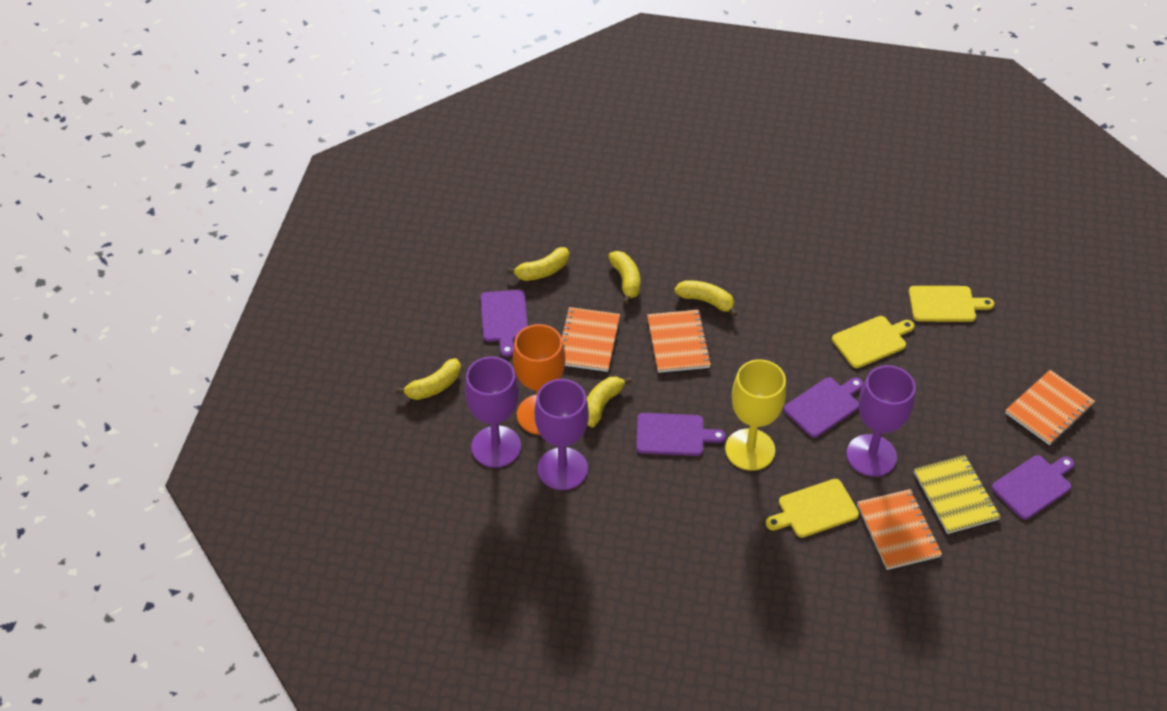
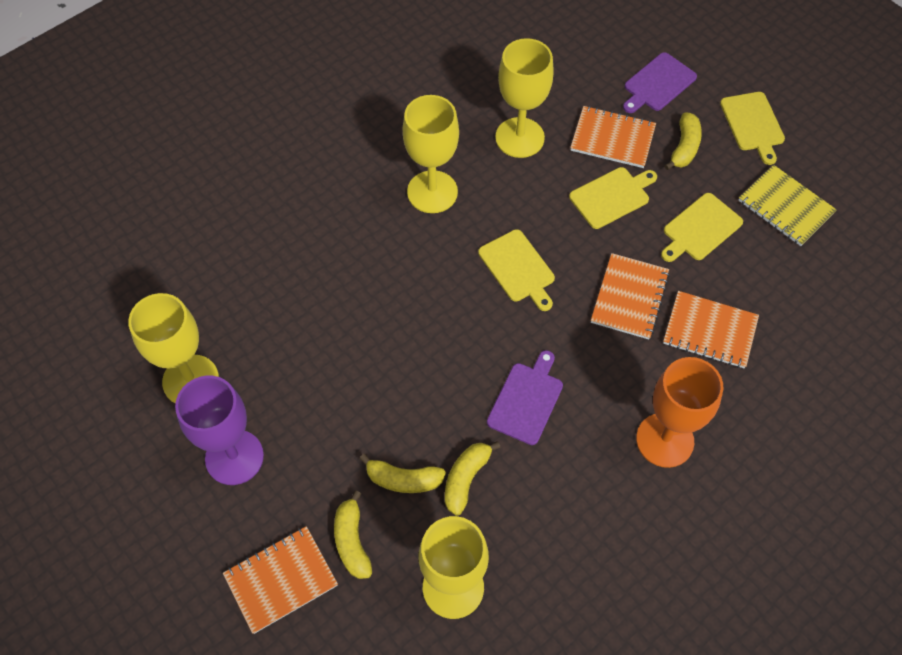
purple cutting board: [480,290,528,357] [636,413,726,456] [784,378,863,438] [992,455,1074,520] = 4 -> [487,350,563,445] [623,52,697,113] = 2
purple goblet: [465,356,521,468] [535,379,589,490] [846,365,916,477] = 3 -> [175,375,264,485] = 1
yellow banana: [396,358,461,400] [507,247,569,281] [587,377,632,427] [608,251,640,304] [674,280,738,317] = 5 -> [334,490,372,579] [360,454,446,493] [445,441,501,515] [664,112,702,170] = 4
yellow cutting board: [766,479,859,538] [832,316,914,368] [909,286,994,322] = 3 -> [478,229,555,311] [569,167,657,229] [661,193,743,262] [720,92,785,165] = 4
yellow goblet: [725,359,786,471] = 1 -> [128,293,219,403] [403,95,459,213] [419,516,489,619] [495,38,554,158] = 4

